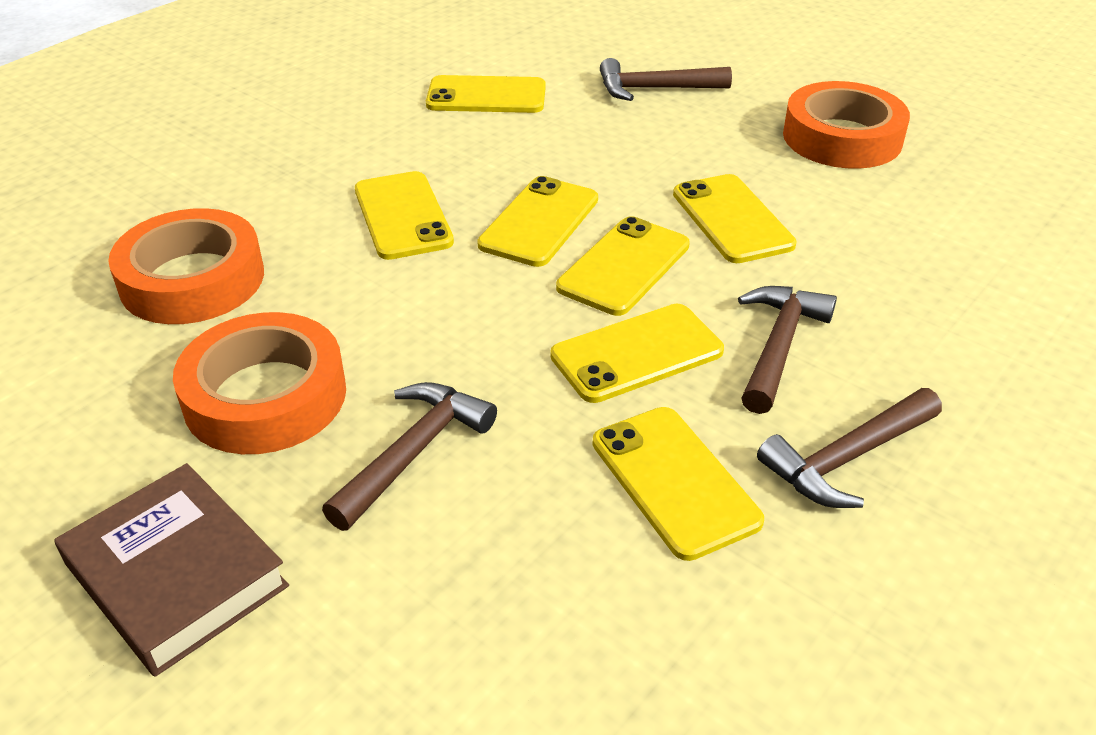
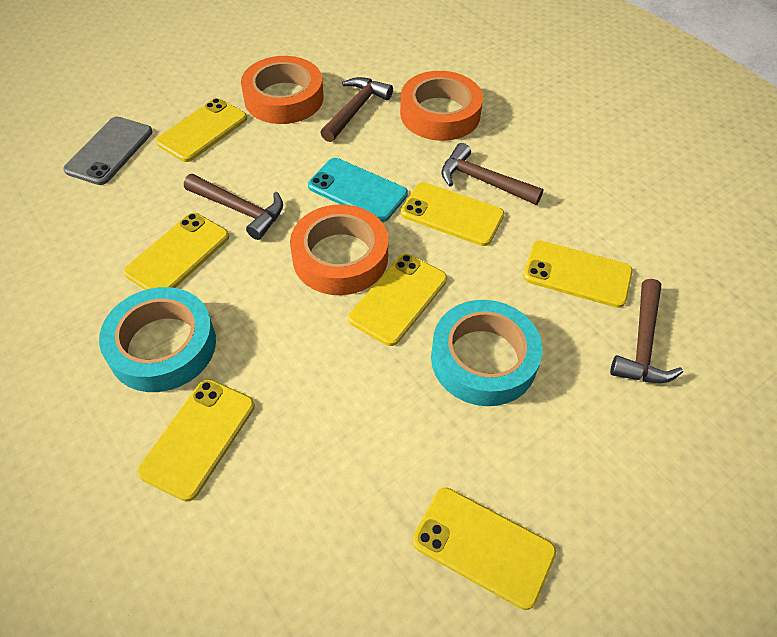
brown book: [55,463,289,677] = 1 -> none = 0
grey phone: none = 0 -> [63,117,152,185] = 1
turquoise phone: none = 0 -> [308,158,408,222] = 1
turquoise tape: none = 0 -> [99,287,216,392] [431,300,542,406] = 2

